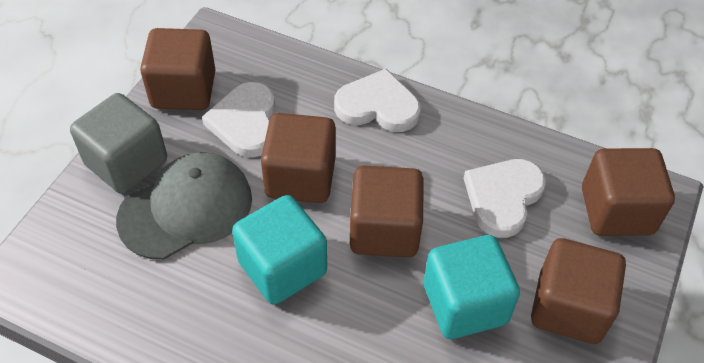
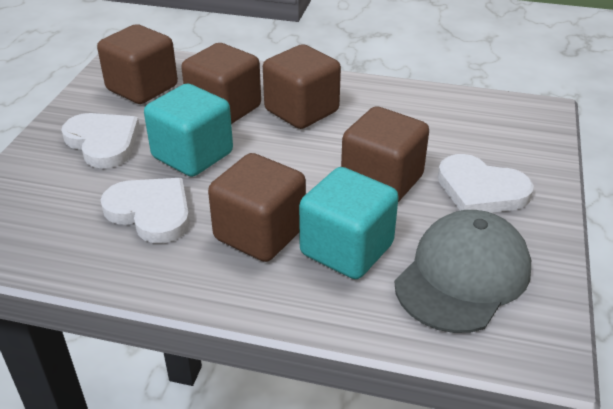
grey cube: [70,93,167,194] = 1 -> none = 0

